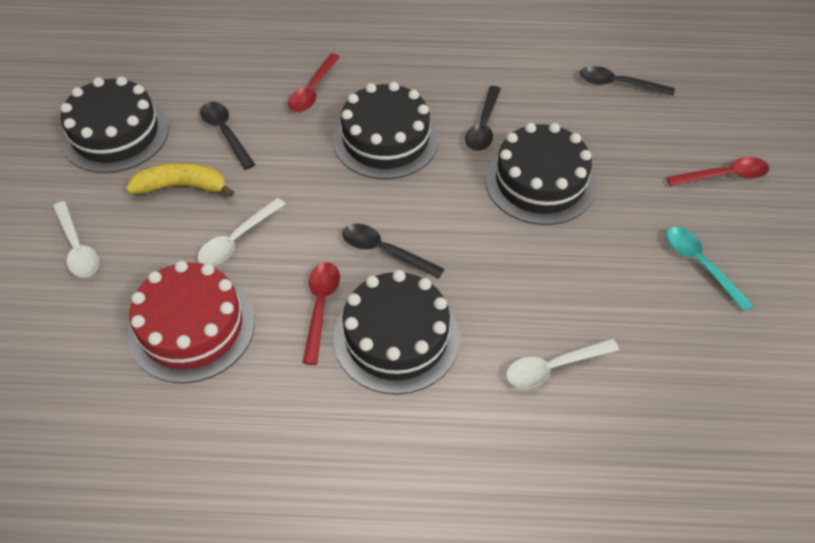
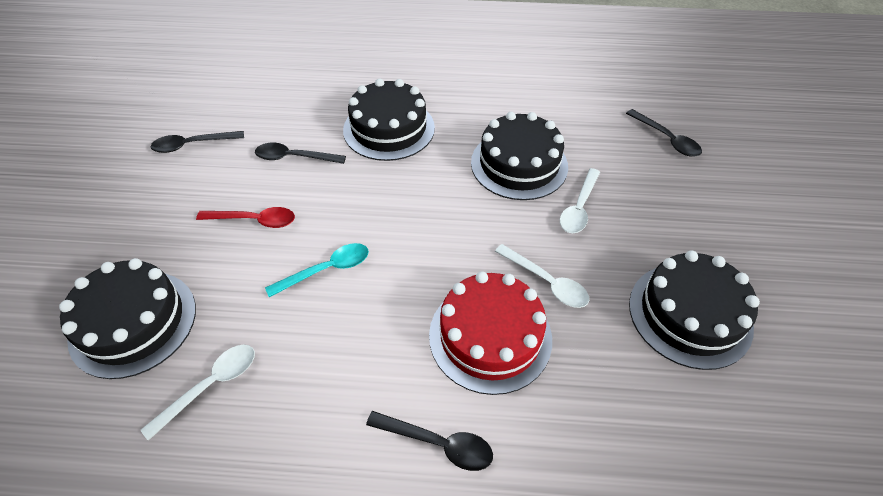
red spoon: [288,53,340,112] [303,262,340,365] [666,157,769,186] = 3 -> [196,207,295,228] = 1
yellow banana: [126,163,234,197] = 1 -> none = 0

